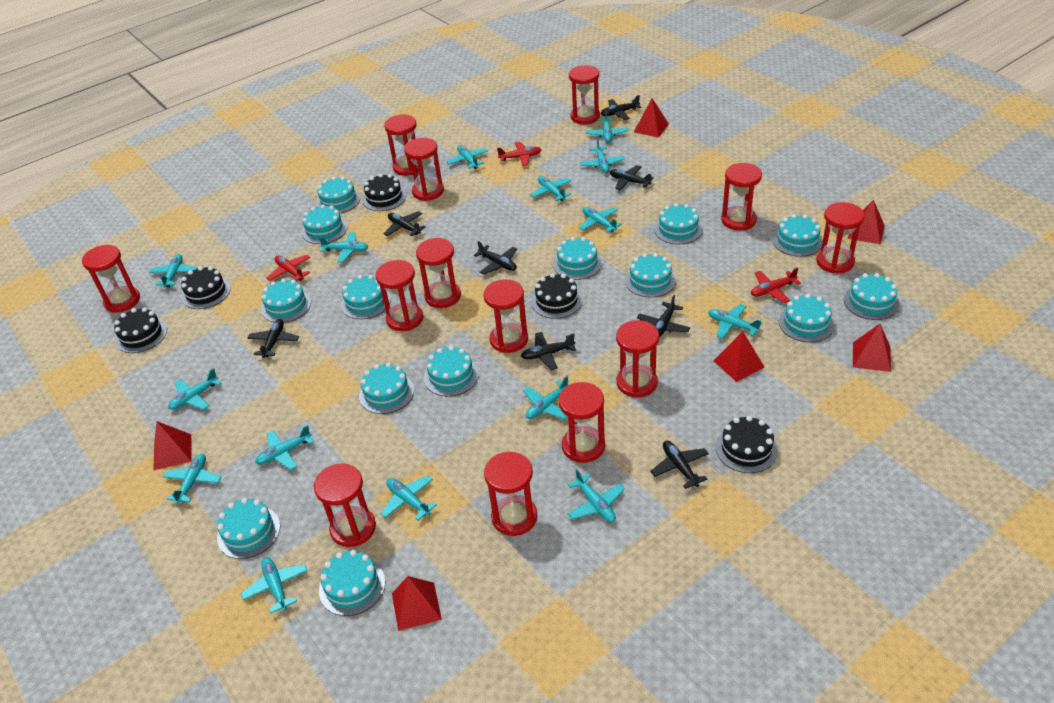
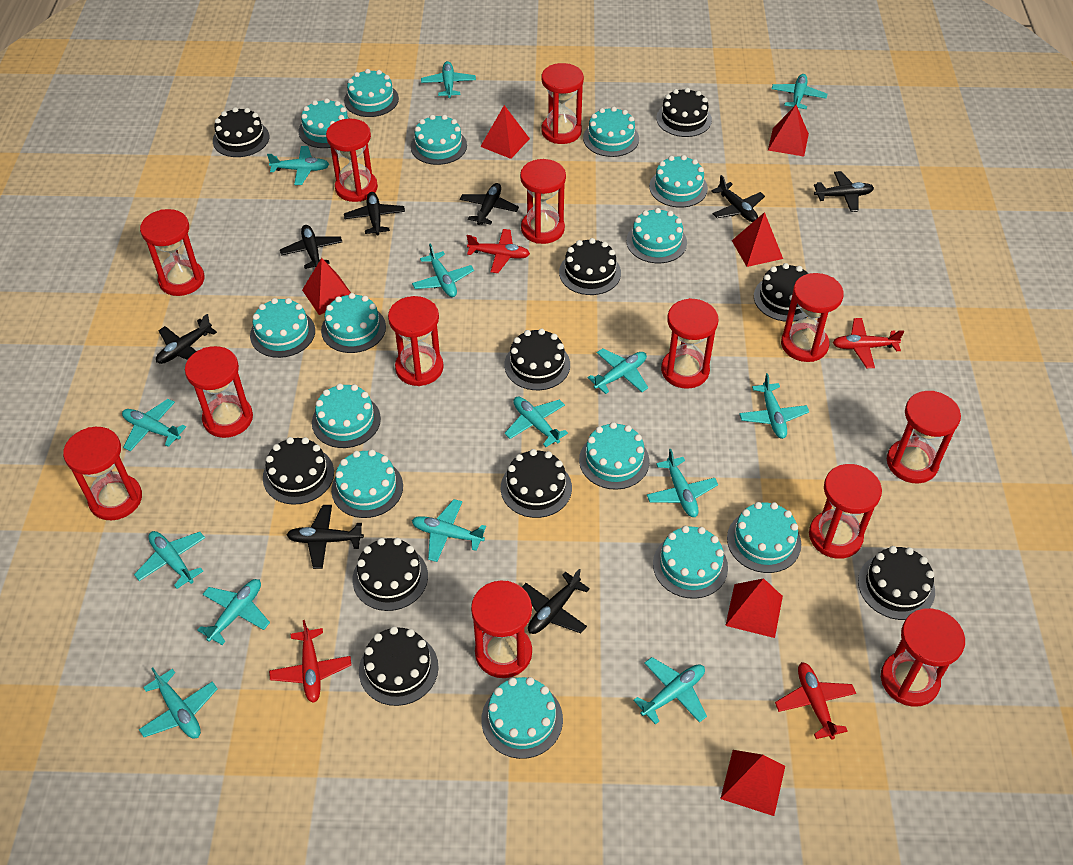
black cake: [114,307,167,353] [181,266,231,309] [362,174,406,211] [531,273,582,319] [716,416,778,473] = 5 -> [213,107,269,157] [263,437,334,505] [352,538,428,611] [359,626,439,706] [501,449,572,518] [504,329,570,390] [559,238,621,295] [656,88,712,137] [754,263,809,322] [858,546,935,620] = 10
red plane: [267,255,311,281] [497,142,542,166] [751,268,801,303] = 3 -> [269,620,351,703] [467,229,530,273] [775,662,856,740] [833,318,904,368] = 4
turquoise plane: [149,254,198,288] [162,454,221,504] [168,368,222,410] [240,557,307,613] [255,425,314,470] [319,232,368,263] [380,475,437,520] [447,145,488,169] [523,376,569,420] [530,176,571,201] [567,469,625,522] [579,207,622,233] [580,139,625,173] [586,110,629,142] [708,304,762,339] = 15 -> [122,399,186,451] [134,531,205,589] [139,668,218,738] [197,579,270,645] [267,146,329,185] [412,243,474,297] [412,499,486,562] [421,61,476,98] [505,397,568,447] [588,348,648,394] [633,657,707,725] [647,449,718,517] [739,373,809,439] [772,74,827,109] = 14

